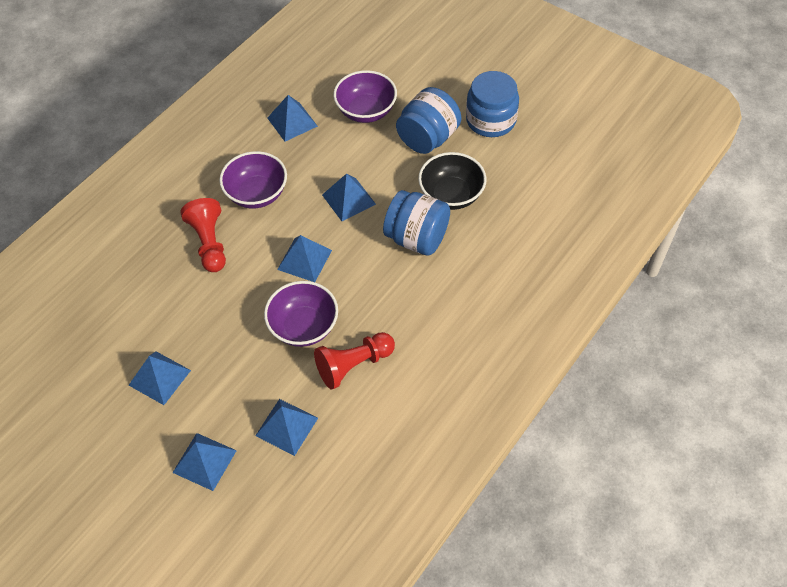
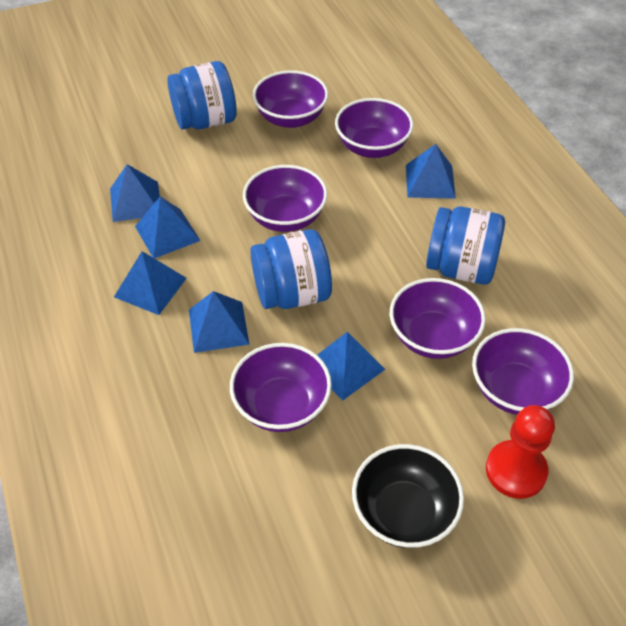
purple bowl: [219,151,287,209] [264,281,338,347] [333,70,397,123] = 3 -> [230,343,332,432] [243,165,327,232] [253,70,328,128] [335,98,413,158] [390,278,486,359] [472,328,574,415] = 6
red pawn: [180,198,226,272] [314,332,395,390] = 2 -> [486,405,555,499] = 1

